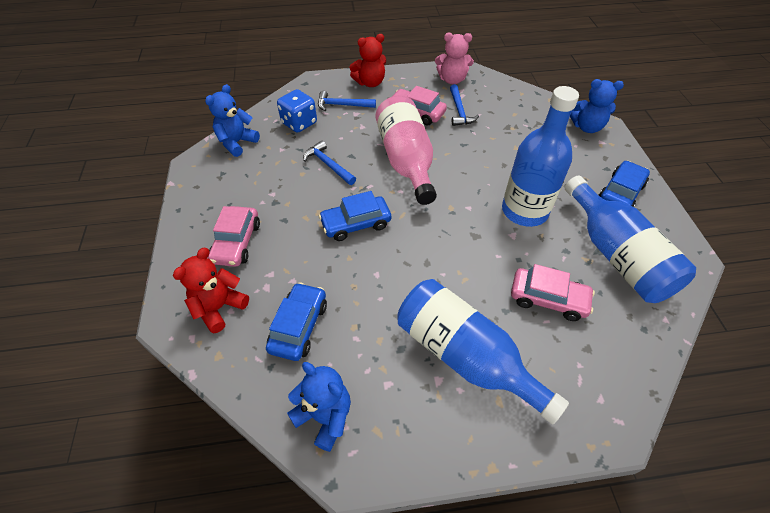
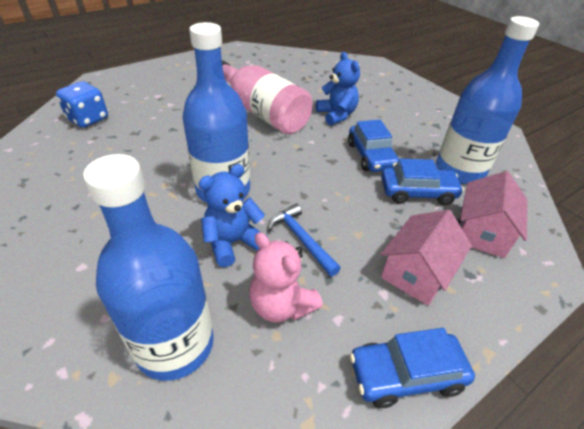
blue hammer: [303,140,356,185] [318,91,376,111] [450,84,479,126] = 3 -> [268,204,341,276] = 1
blue teddy bear: [205,84,260,157] [287,362,351,452] [570,79,624,133] = 3 -> [199,164,268,267] [316,52,360,126] = 2
pink car: [208,206,260,267] [393,86,447,126] [511,264,595,321] = 3 -> none = 0
pink house: none = 0 -> [381,210,472,306] [458,171,527,258] = 2
red teddy bear: [173,248,249,333] [349,34,386,87] = 2 -> none = 0

